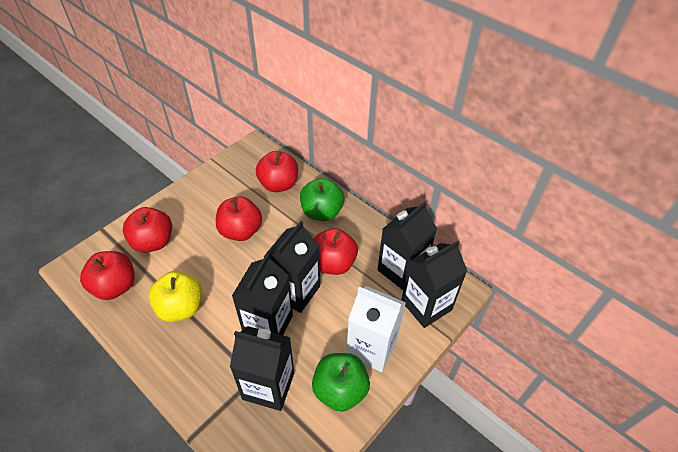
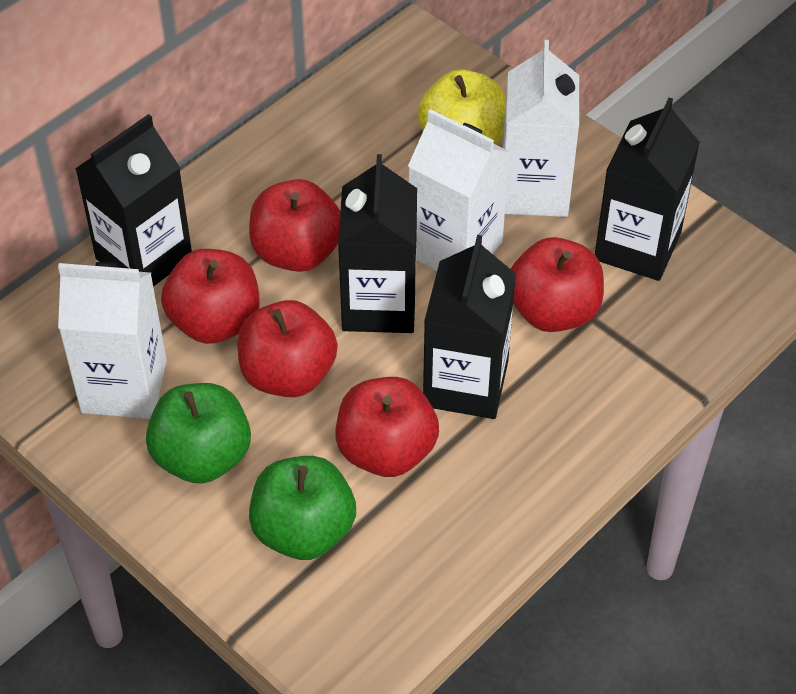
black carton: [230,326,294,411] [232,253,293,335] [263,221,320,313] [377,201,437,290] [401,240,467,328] = 5 -> [75,114,192,286] [338,154,417,333] [423,235,516,419] [595,98,700,281] = 4
white carton: [346,286,406,372] = 1 -> [58,262,167,419] [408,109,510,271] [502,40,579,217] = 3

